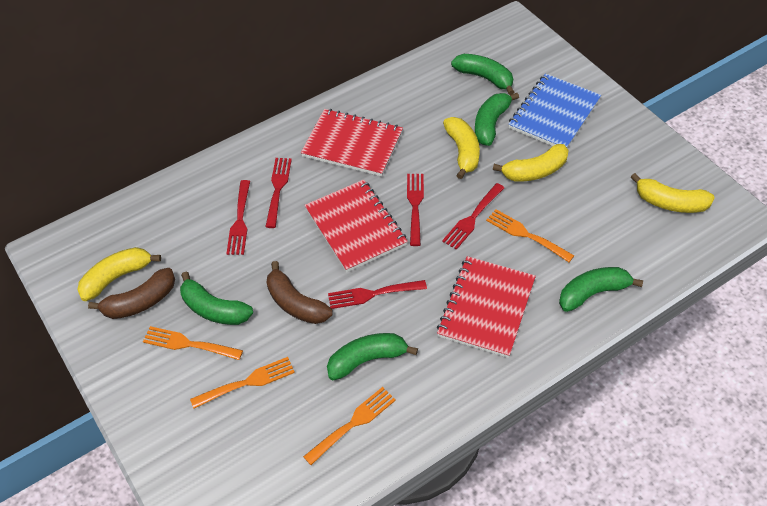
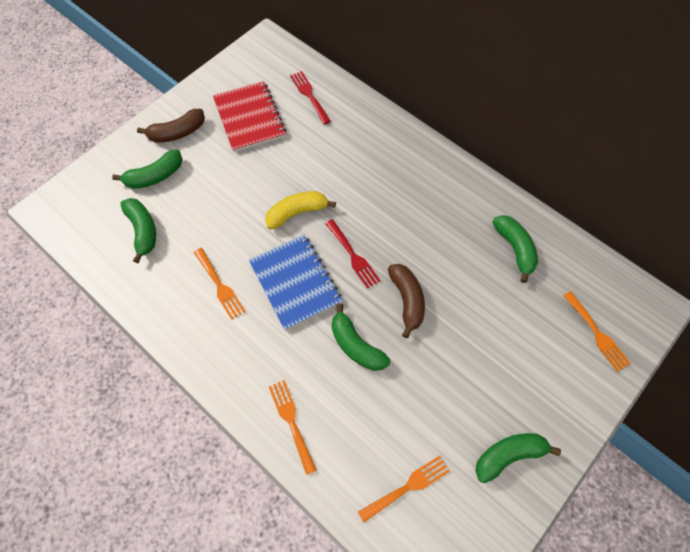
red fork: [226,180,250,255] [265,158,292,228] [328,280,427,309] [407,174,424,246] [442,183,504,250] = 5 -> [290,71,331,124] [325,219,381,289] = 2
red notebook: [301,109,403,176] [305,180,408,272] [437,256,536,358] = 3 -> [213,81,286,152] = 1
yellow banana: [78,247,161,301] [443,117,480,179] [493,144,569,182] [631,173,715,213] = 4 -> [265,191,336,230] = 1

